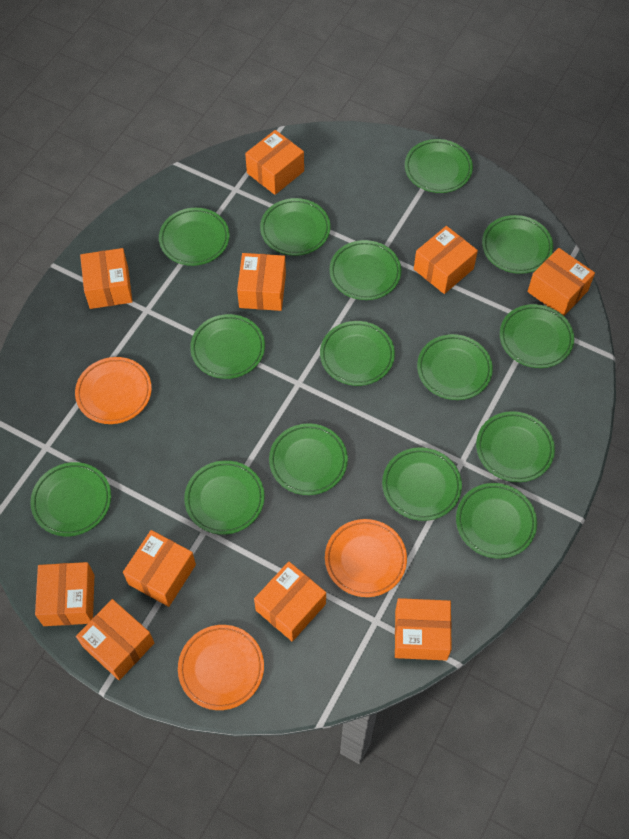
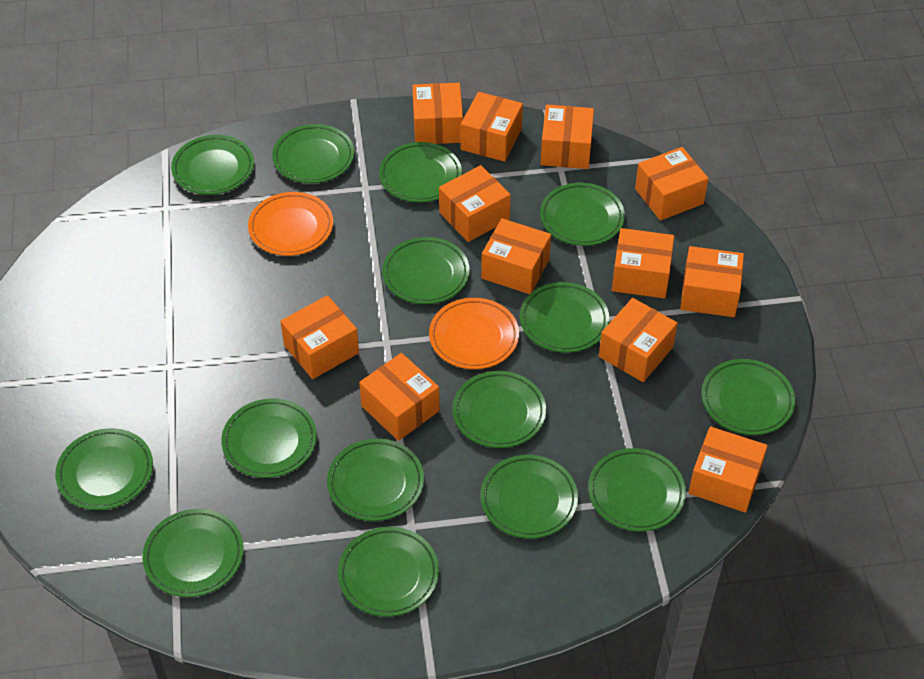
orange box: [35,562,94,626] [76,599,154,680] [80,248,133,309] [123,530,196,607] [237,253,286,311] [245,130,304,195] [254,562,326,641] [395,598,452,660] [414,226,478,294] [527,248,595,316] = 10 -> [280,295,359,379] [359,353,440,441] [412,83,463,144] [439,165,511,242] [461,92,523,162] [481,218,551,294] [540,105,594,169] [599,298,678,382] [612,228,674,298] [635,147,709,221] [680,246,744,317] [688,427,768,513] = 12
orange plate: [75,357,152,424] [178,625,264,710] [325,519,407,597] = 3 -> [248,192,333,256] [429,298,519,369] = 2

